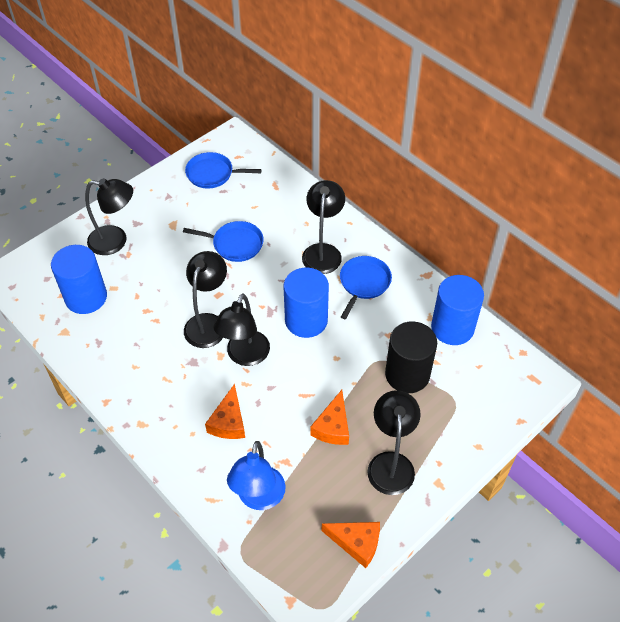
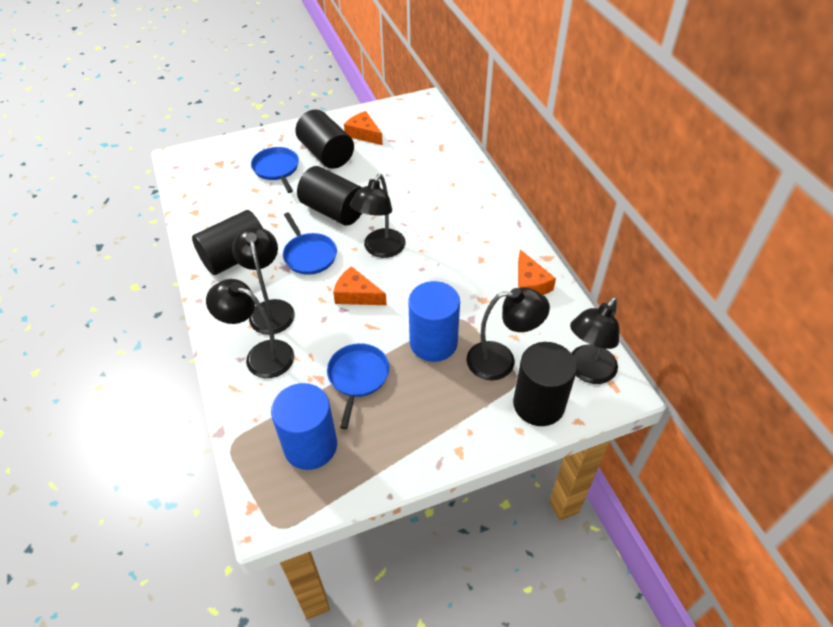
black cylinder: [385,321,437,393] = 1 -> [192,210,263,275] [295,109,354,169] [297,166,362,225] [513,342,577,426] = 4
blue cylinder: [51,245,107,314] [284,268,329,338] [431,275,484,345] = 3 -> [271,383,337,470] [409,281,460,362] = 2
blue lamp: [227,441,286,510] = 1 -> none = 0

